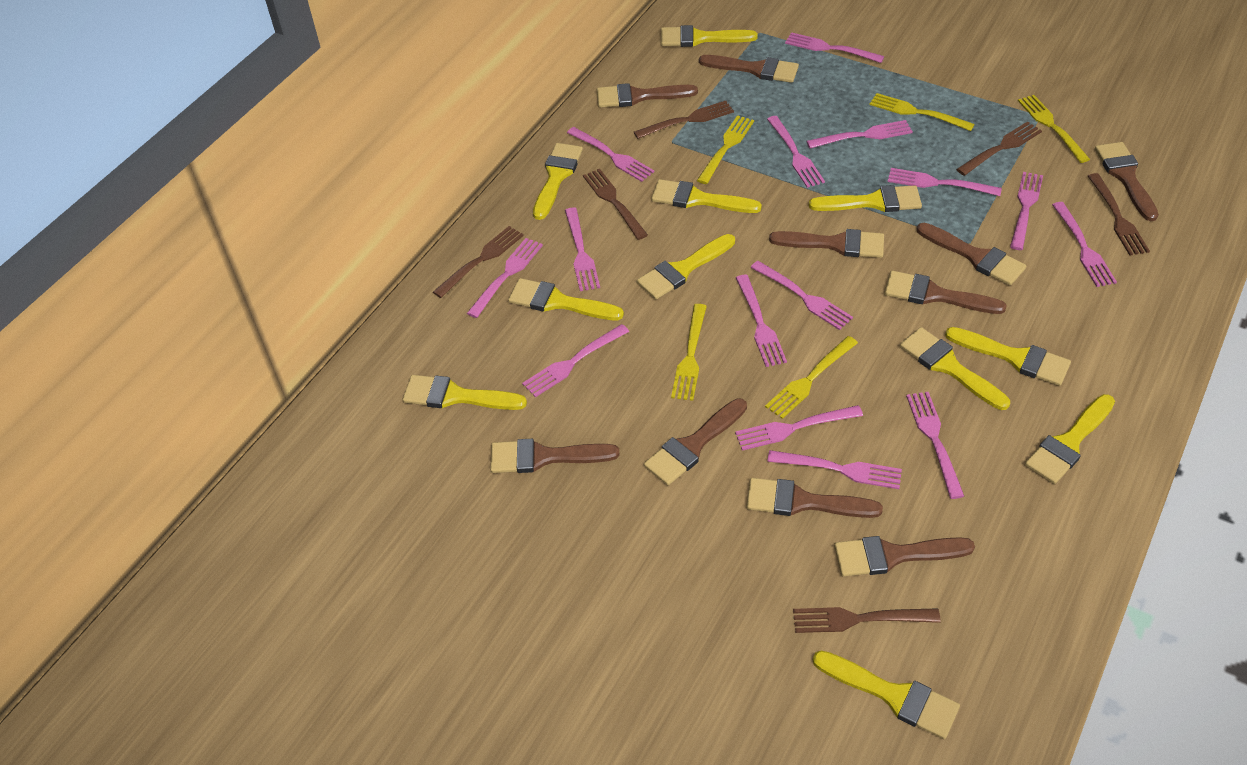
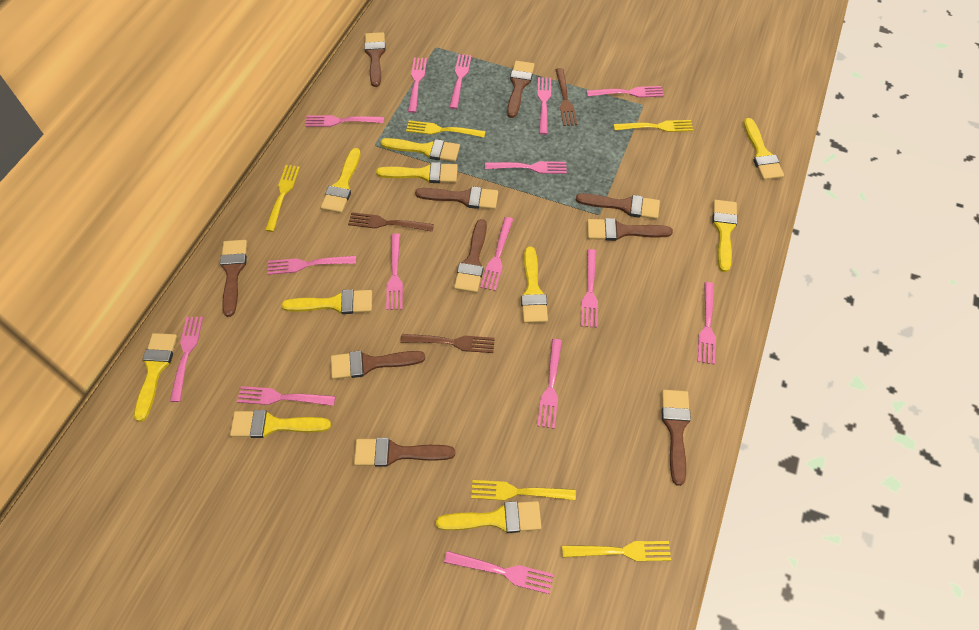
brown fork: [433,226,524,298] [583,169,648,240] [634,101,734,139] [793,607,941,633] [956,121,1042,176] [1088,173,1150,256] = 6 -> [348,212,434,232] [400,334,495,353] [555,68,577,126] = 3
yellow brush: [403,375,527,410] [508,278,624,320] [533,143,583,220] [637,234,735,299] [651,179,762,213] [661,25,758,47] [809,185,922,212] [813,651,960,739] [900,327,1010,410] [945,327,1071,386] [1025,394,1115,484] = 11 -> [134,333,177,422] [230,410,331,438] [281,289,372,314] [321,148,361,213] [376,162,458,183] [380,138,460,162] [436,501,542,533] [521,246,548,323] [712,200,738,272] [743,118,784,180] = 10

